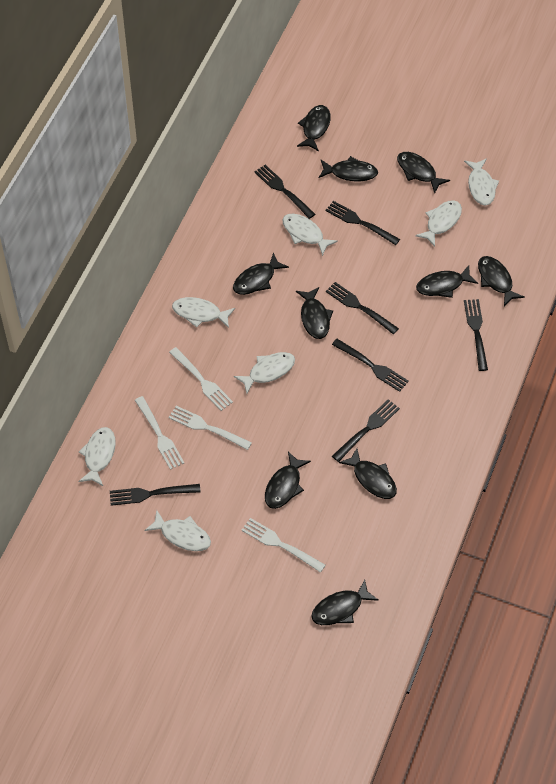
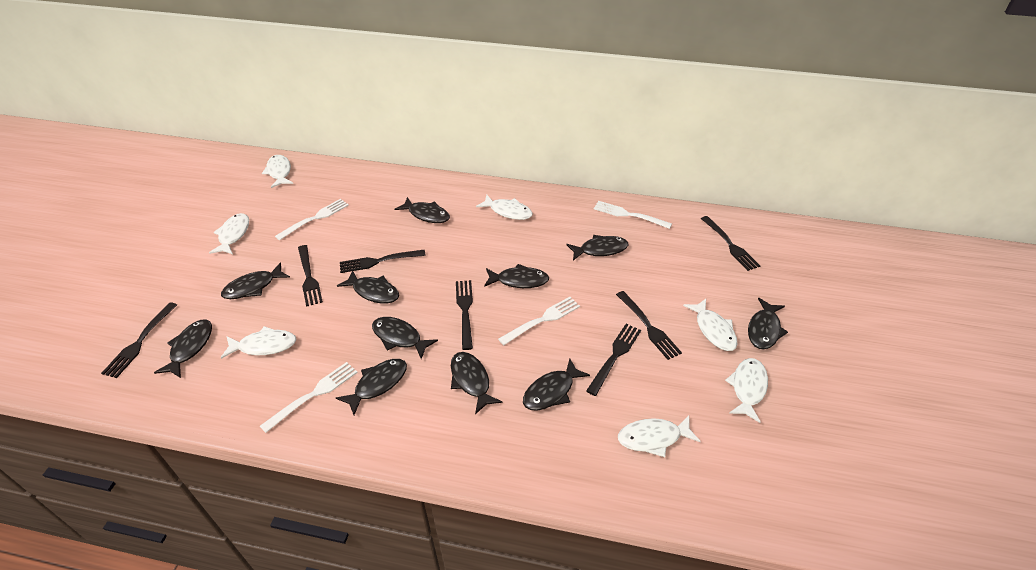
black fish: [233,253,289,295] [265,452,311,509] [296,287,333,339] [297,105,331,151] [311,579,379,625] [319,156,378,181] [339,448,397,499] [397,152,450,194] [416,265,478,298] [478,256,524,306] = 10 -> [154,319,212,378] [221,262,290,299] [336,359,407,415] [337,270,399,304] [372,317,438,359] [395,197,450,223] [451,352,503,414] [484,264,549,288] [523,359,590,411] [566,235,628,260] [748,298,788,349] = 11

